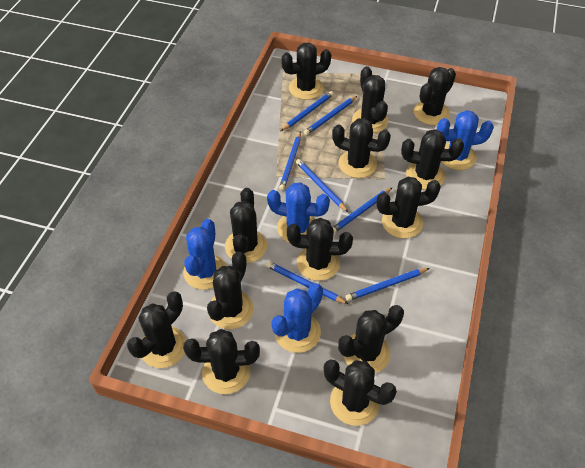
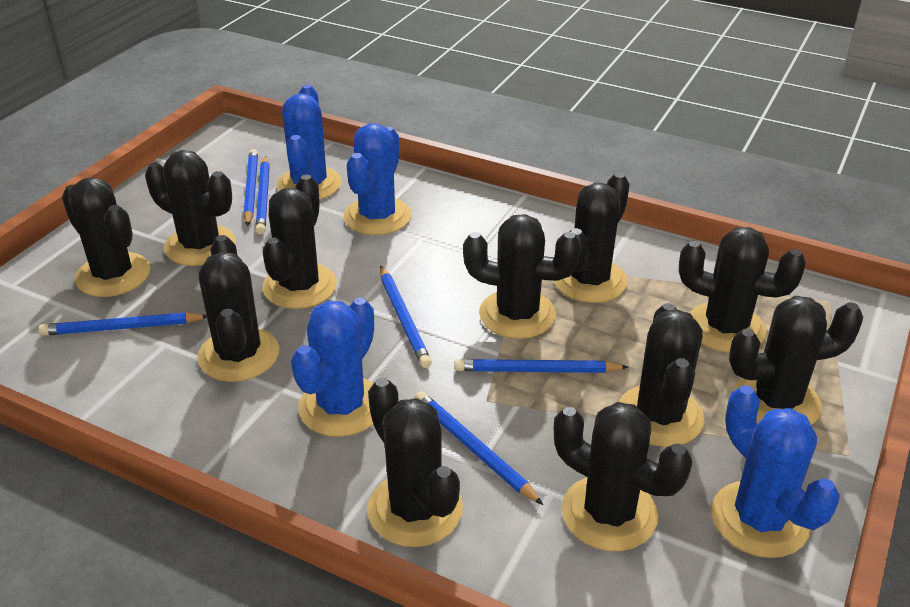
black cactus: [127,291,186,368] [183,329,260,394] [207,252,254,329] [225,188,267,263] [281,43,332,100] [287,218,353,281] [324,359,397,426] [332,118,391,178] [338,305,404,373] [352,66,388,133] [376,177,441,238] [401,129,464,190] [414,67,456,125] = 13 -> [62,177,150,297] [145,150,236,266] [197,235,279,382] [262,175,337,309] [367,378,463,547] [463,214,581,339] [554,173,630,303] [554,402,693,551] [619,303,704,447] [679,227,806,353] [729,296,863,425] = 11
blue pencil: [266,261,348,304] [279,131,301,191] [281,91,334,131] [296,159,348,212] [304,96,357,135] [333,187,393,233] [345,268,430,301] = 7 -> [39,312,207,336] [243,149,258,226] [255,156,270,235] [380,265,432,368] [415,391,543,505] [454,359,628,373] = 6

